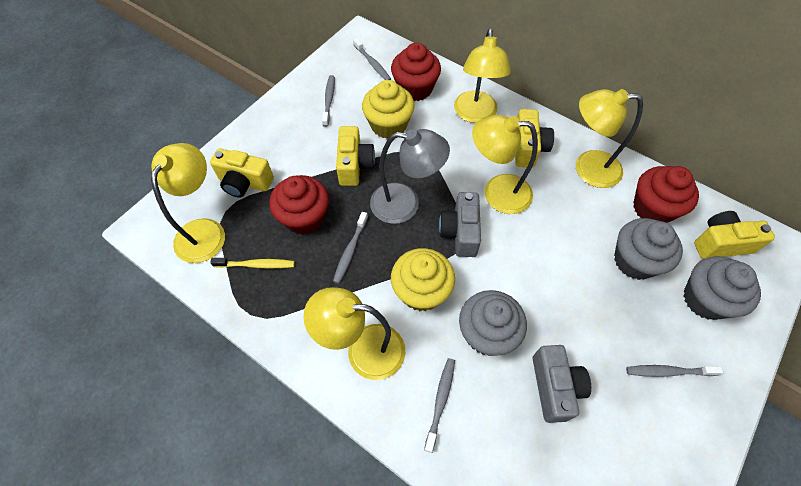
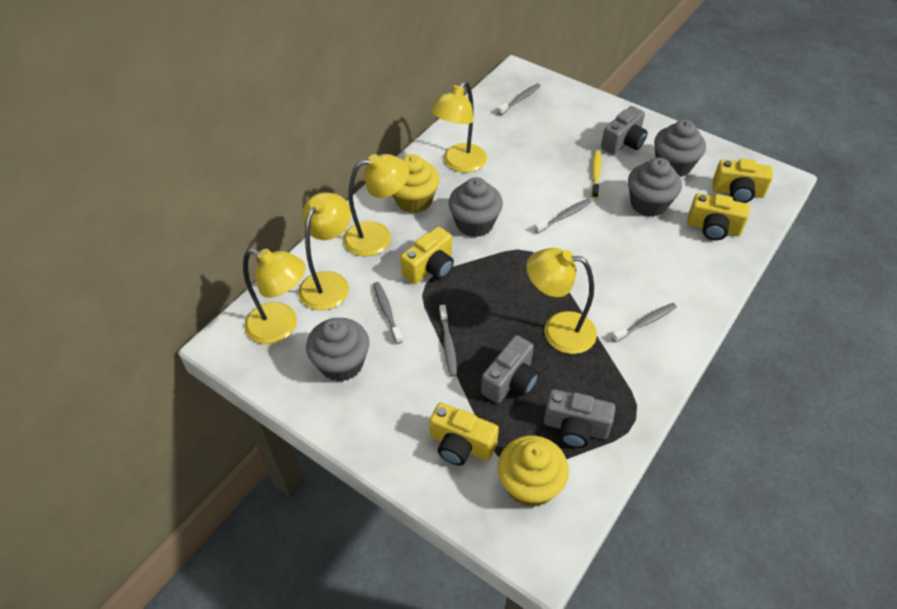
grey camera: [439,192,481,257] [533,345,591,423] = 2 -> [481,335,539,403] [544,389,616,448] [601,106,648,155] = 3
grey cupcake: [459,290,527,356] [614,218,683,280] [684,256,761,320] = 3 -> [306,318,369,382] [449,177,503,237] [628,158,682,217] [654,120,706,177] = 4
grey lamp: [370,129,450,224] = 1 -> none = 0
red cupcake: [269,175,329,235] [391,43,441,101] [633,166,699,223] = 3 -> none = 0

